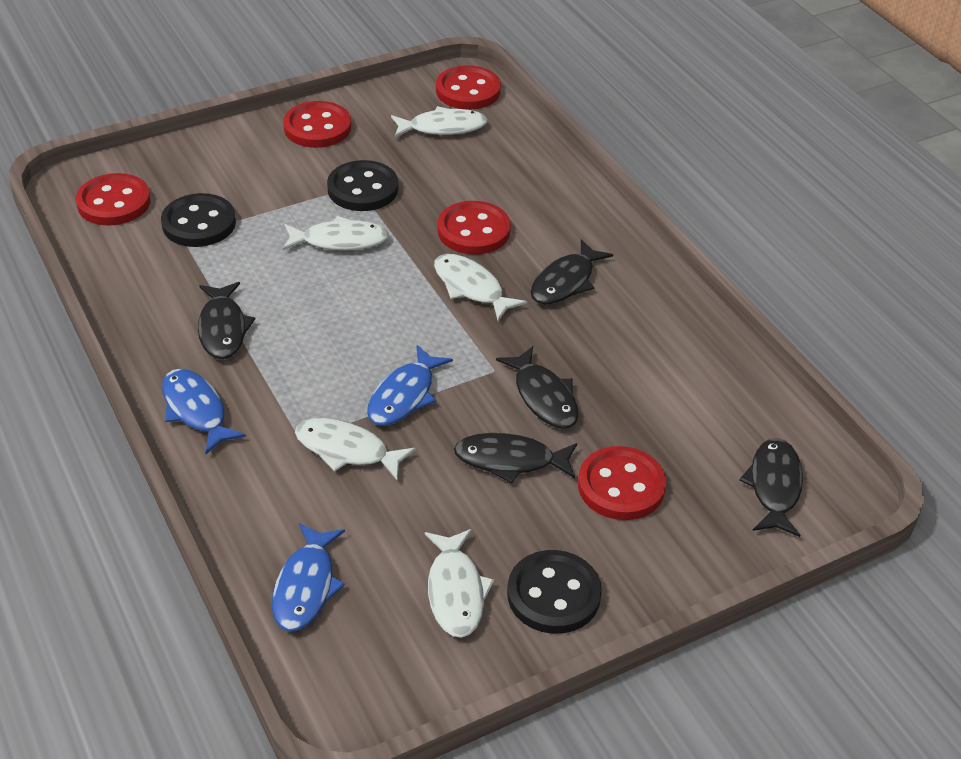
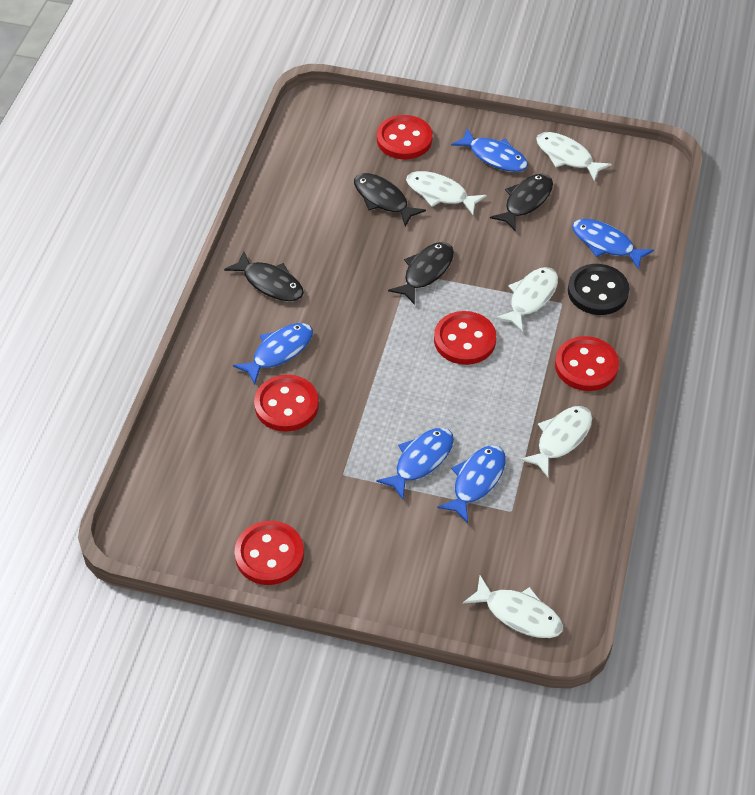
black button: [161,193,236,247] [327,160,398,211] [507,550,602,634] = 3 -> [568,264,629,315] = 1
black fish: [198,282,255,359] [454,433,577,483] [496,346,578,429] [531,239,613,305] [739,438,803,537] = 5 -> [224,251,304,301] [354,173,426,226] [388,242,454,305] [490,174,553,231] = 4
blue fish: [162,369,246,454] [272,523,345,632] [367,345,453,426] = 3 -> [233,323,313,385] [376,428,454,500] [437,445,506,523] [451,128,528,172] [572,219,654,270] = 5

